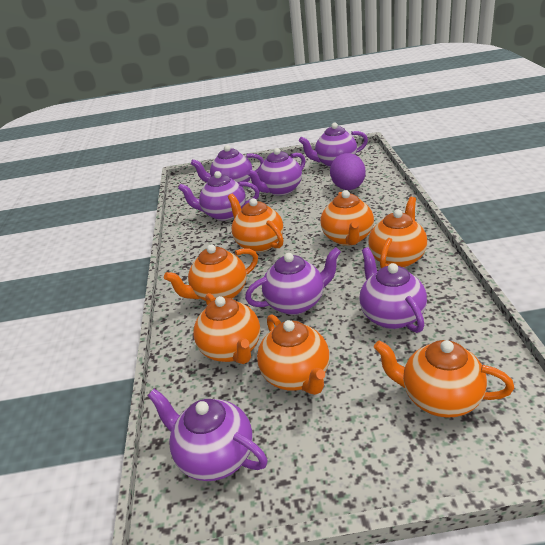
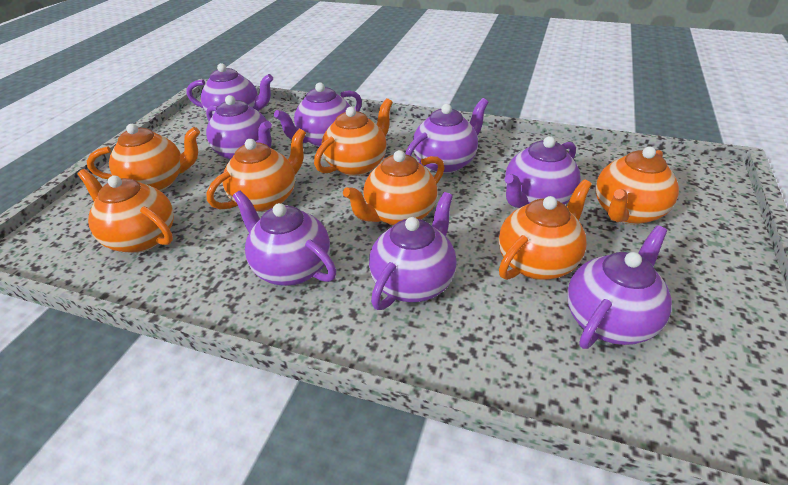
purple egg: [330,153,366,190] = 1 -> none = 0
purple teapot: [148,389,267,481] [178,171,259,221] [191,145,264,187] [245,247,341,315] [247,148,305,196] [299,123,368,167] [359,247,427,333] = 7 -> [186,63,273,115] [206,95,272,160] [233,190,337,286] [274,82,362,147] [369,192,457,310] [406,98,489,174] [505,136,581,208] [567,225,672,349] = 8

